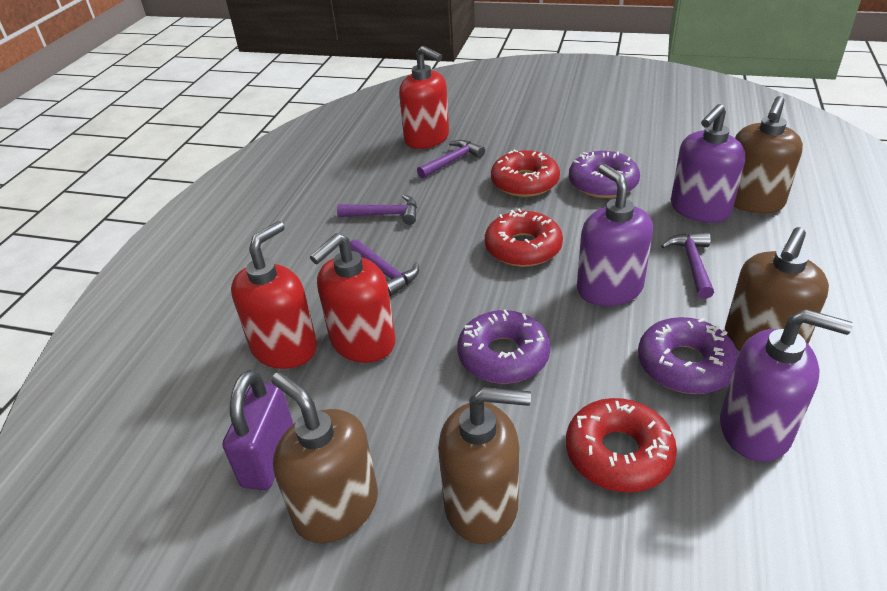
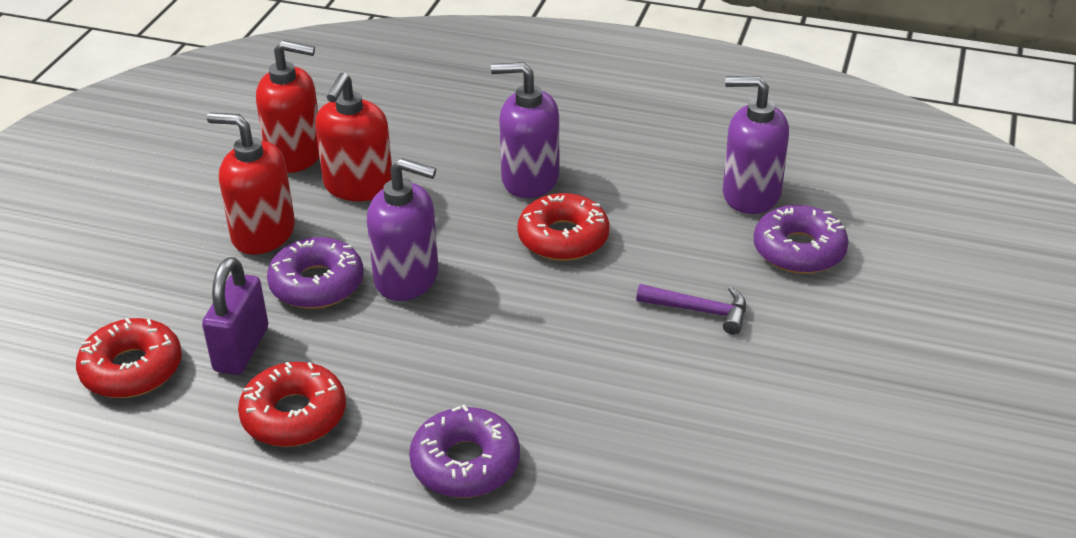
brown soap dispenser: [271,372,378,543] [438,387,531,544] [725,227,829,351] [734,96,803,214] = 4 -> none = 0
purple hammer: [337,195,417,225] [350,239,419,296] [417,140,485,179] [661,232,714,299] = 4 -> [636,284,746,335] = 1

